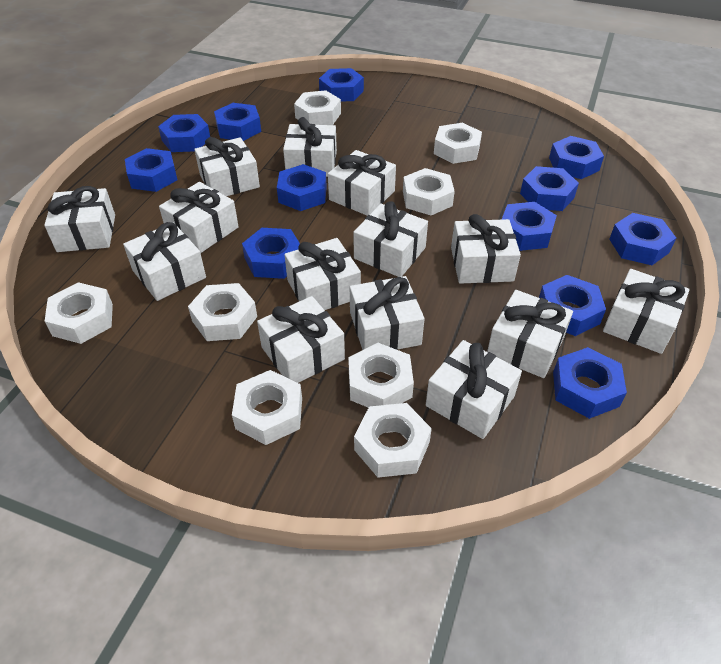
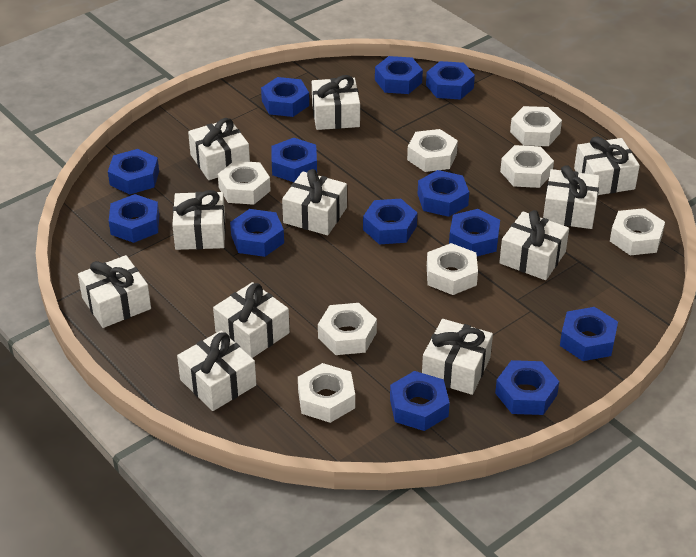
blue nut: [125,148,177,192] [158,114,210,152] [214,103,261,141] [242,228,300,279] [277,164,327,211] [319,68,364,102] [502,202,557,251] [520,166,579,211] [539,275,606,336] [549,136,604,179] [553,347,627,419] [609,213,676,265] = 12 -> [108,149,159,195] [109,194,159,243] [230,209,284,257] [261,77,309,117] [272,138,317,182] [363,199,417,244] [375,56,423,94] [390,371,450,431] [418,170,469,217] [426,61,475,100] [449,209,500,256] [495,360,559,415] [560,307,618,361] = 13
white gift: [44,186,115,252] [123,222,206,301] [159,182,239,253] [194,137,260,196] [257,296,345,383] [283,117,337,177] [284,238,361,310] [328,150,396,216] [350,276,425,350] [353,201,428,277] [426,340,522,439] [451,214,521,284] [487,290,573,378] [603,269,690,354] = 14 -> [78,255,151,328] [172,190,225,250] [177,330,257,411] [188,118,250,180] [213,282,290,358] [282,169,347,235] [312,75,360,130] [422,319,493,395] [499,210,569,280] [543,165,600,229] [574,136,640,195] = 11

